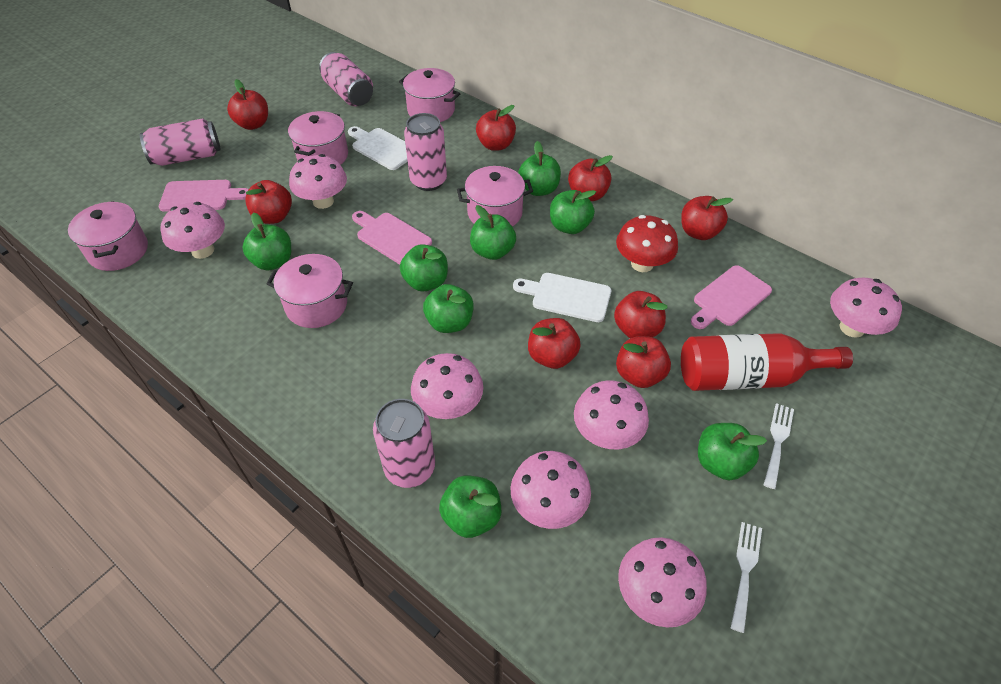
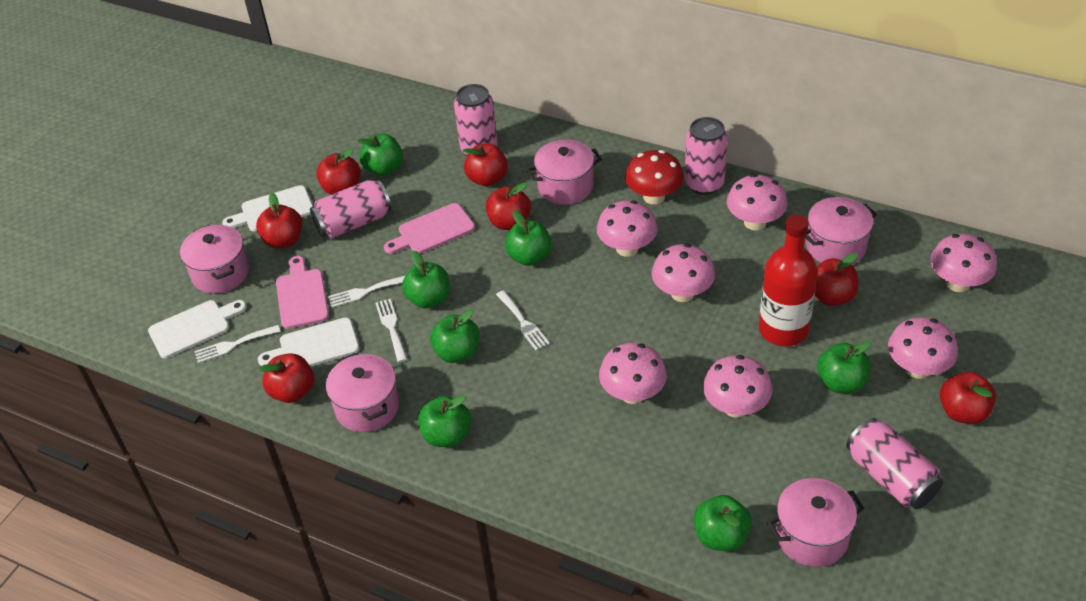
green apple: [242,212,291,270] [400,244,448,291] [423,284,473,333] [439,476,501,538] [470,205,516,260] [518,141,561,196] [550,190,596,234] [698,423,767,480] = 8 -> [357,134,403,176] [402,251,450,309] [418,395,471,447] [430,309,480,363] [505,210,552,266] [694,495,752,551] [817,341,872,393] = 7
pink cutting board: [159,180,249,212] [352,211,432,265] [691,265,772,329] = 3 -> [276,256,329,329] [384,203,475,254] = 2
red apple: [227,79,268,130] [245,180,292,224] [476,105,516,151] [528,318,581,369] [568,155,613,201] [614,291,668,338] [616,336,671,388] [681,196,733,240] = 8 -> [256,192,302,249] [259,353,314,403] [316,147,361,195] [463,144,508,186] [485,182,531,230] [815,253,858,306] [940,372,996,424] = 7
white cutting board: [348,126,408,170] [513,273,611,322] = 2 -> [148,300,247,358] [222,185,313,231] [258,317,359,367] = 3
white fork: [731,522,762,633] [764,403,794,489] = 2 -> [194,325,281,363] [328,275,406,308] [375,299,407,362] [496,290,550,350] = 4

